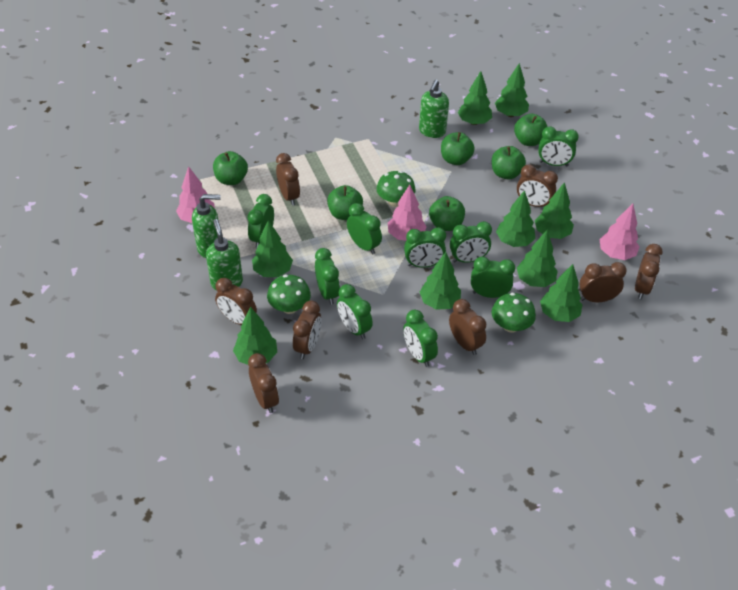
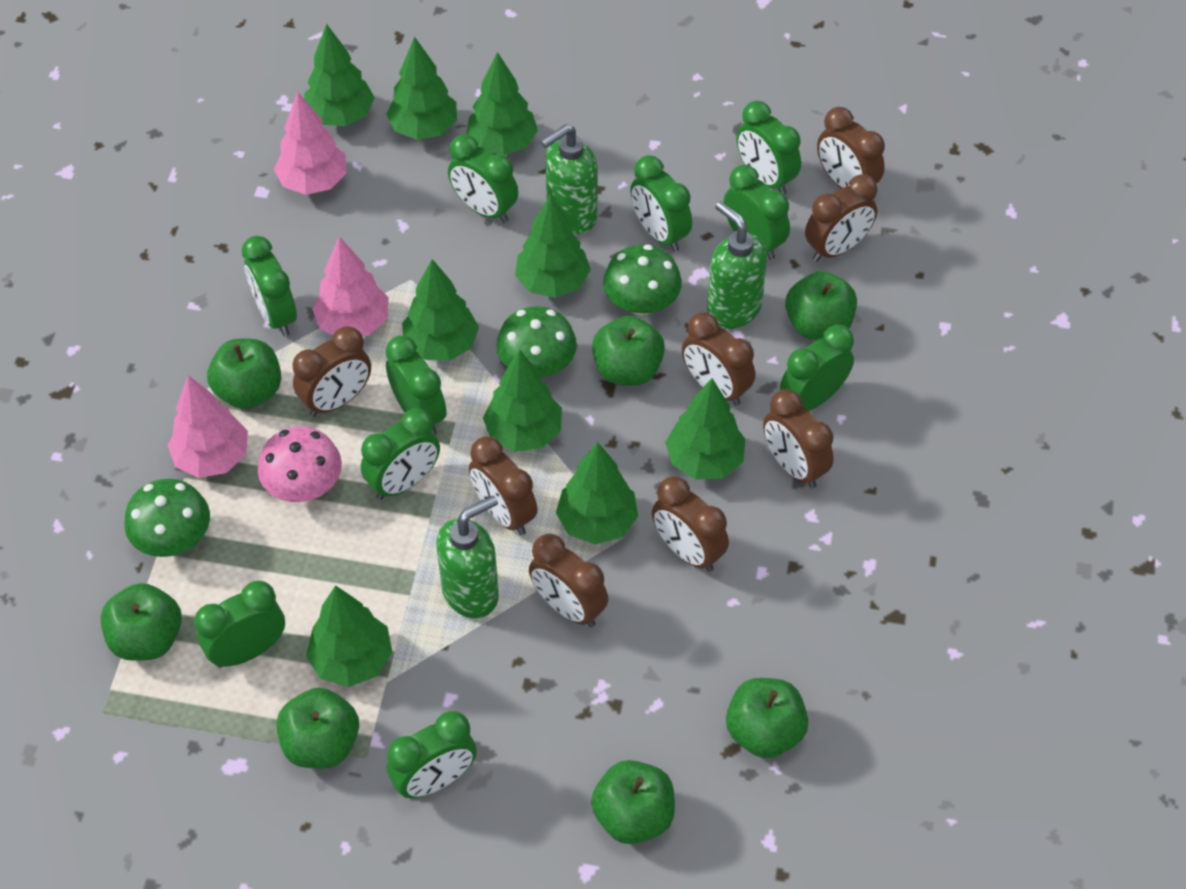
green apple: [213,151,248,185] [327,185,363,220] [429,196,465,231] [441,132,475,165] [492,146,526,179] [514,114,547,146] = 6 -> [100,583,182,661] [207,339,281,409] [277,688,359,768] [591,760,675,844] [592,316,665,386] [726,678,809,758] [785,271,857,340] = 7
green clock: [247,194,274,248] [315,248,340,305] [337,284,373,339] [347,203,382,254] [403,310,438,367] [404,227,446,268] [450,221,492,263] [471,257,515,298] [538,126,579,166] = 9 -> [194,581,285,668] [242,236,297,336] [361,408,440,500] [385,336,447,435] [387,711,477,798] [448,135,518,223] [630,155,692,252] [724,165,790,260] [737,101,801,195] [780,325,854,411] = 10
pink mushroom: none = 0 -> [258,426,342,502] = 1

